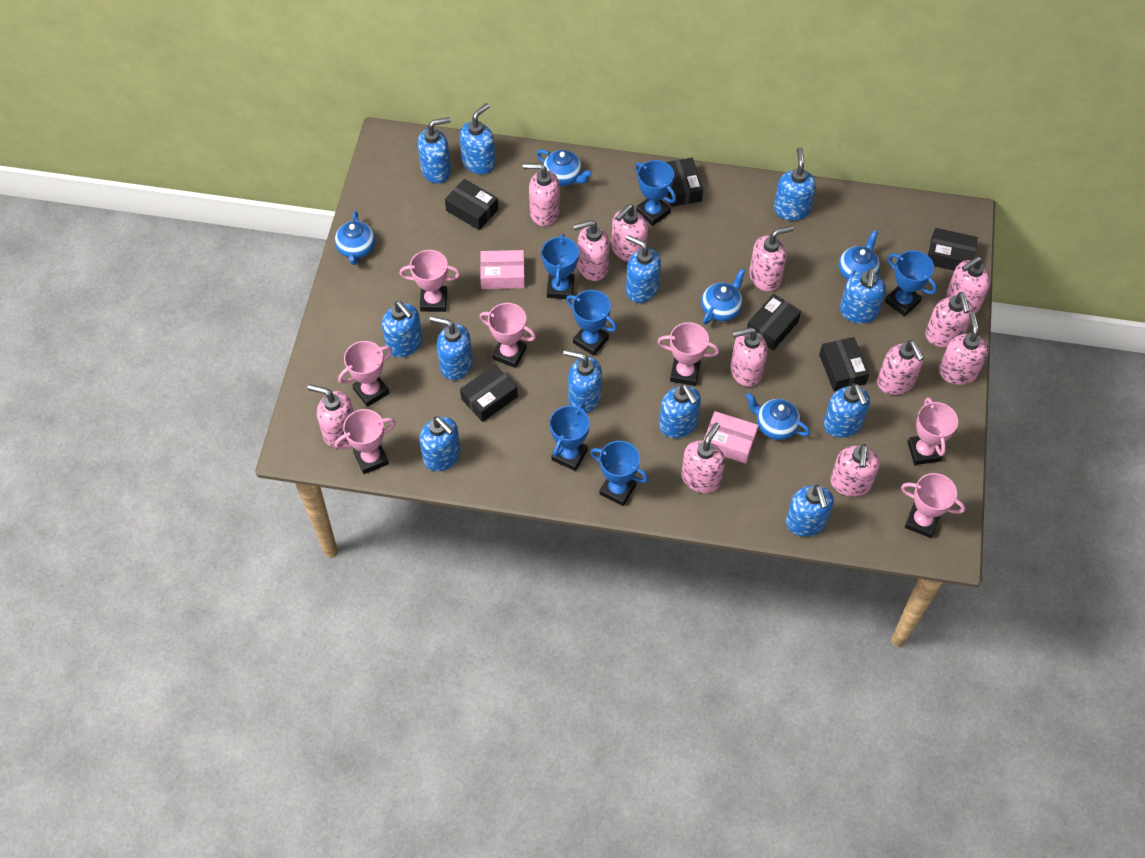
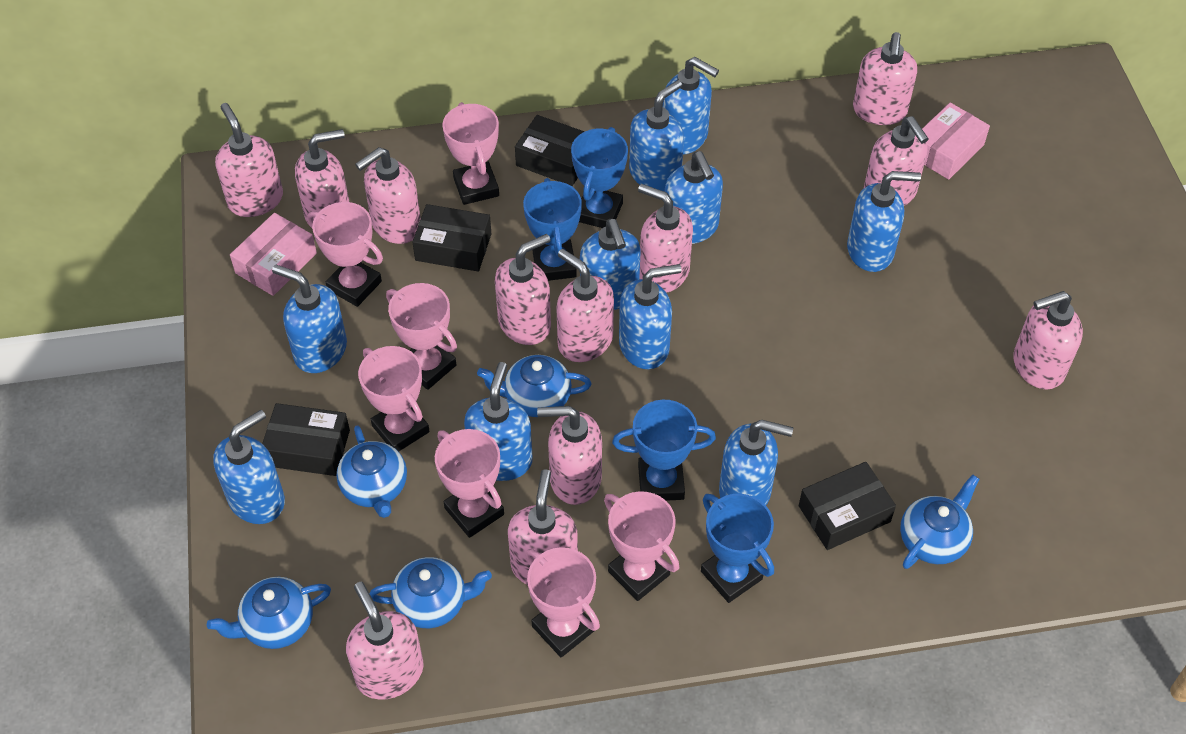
black box: [445,179,498,230] [460,364,518,422] [666,158,703,207] [747,294,801,350] [819,337,869,391] [928,228,978,271] = 6 -> [262,403,350,476] [412,204,491,272] [515,115,584,186] [799,462,896,550] = 4
blue soap dispenser: [382,301,423,357] [418,117,451,184] [419,416,461,472] [430,316,473,380] [459,103,496,174] [563,350,602,413] [626,235,661,303] [659,384,701,438] [774,147,816,221] [786,485,834,537] [823,384,870,438] [840,268,886,324] = 12 -> [213,410,285,524] [272,265,347,373] [464,362,533,481] [580,219,641,310] [619,264,681,369] [629,80,684,192] [663,57,719,155] [665,151,723,244] [719,420,793,505] [847,171,921,272] = 10
blue trophy: [541,234,579,300] [549,403,590,471] [566,290,617,356] [590,441,648,506] [635,160,676,226] [885,250,937,317] = 6 -> [523,178,582,281] [571,127,628,228] [612,400,716,501] [701,494,774,603] = 4

